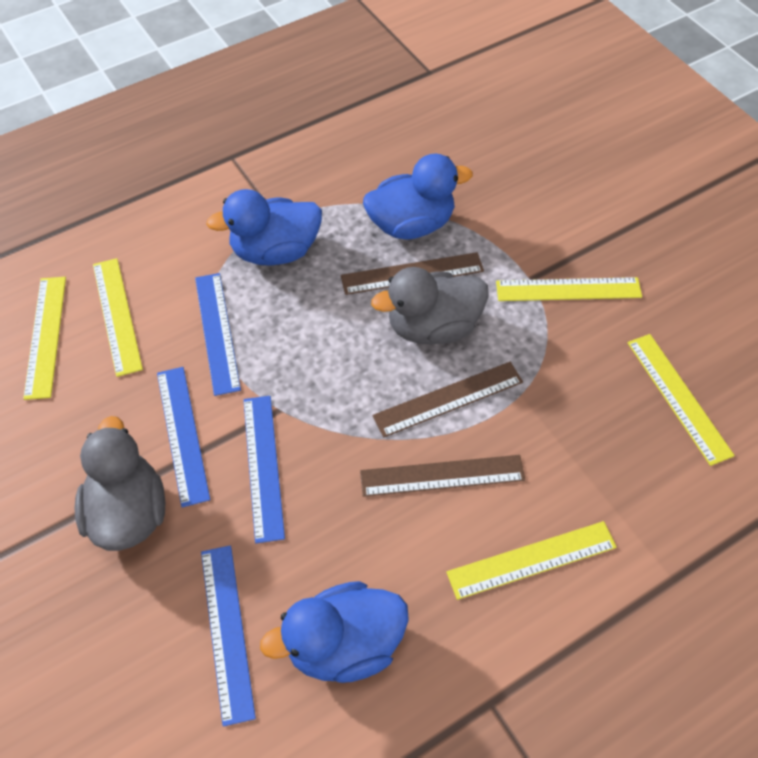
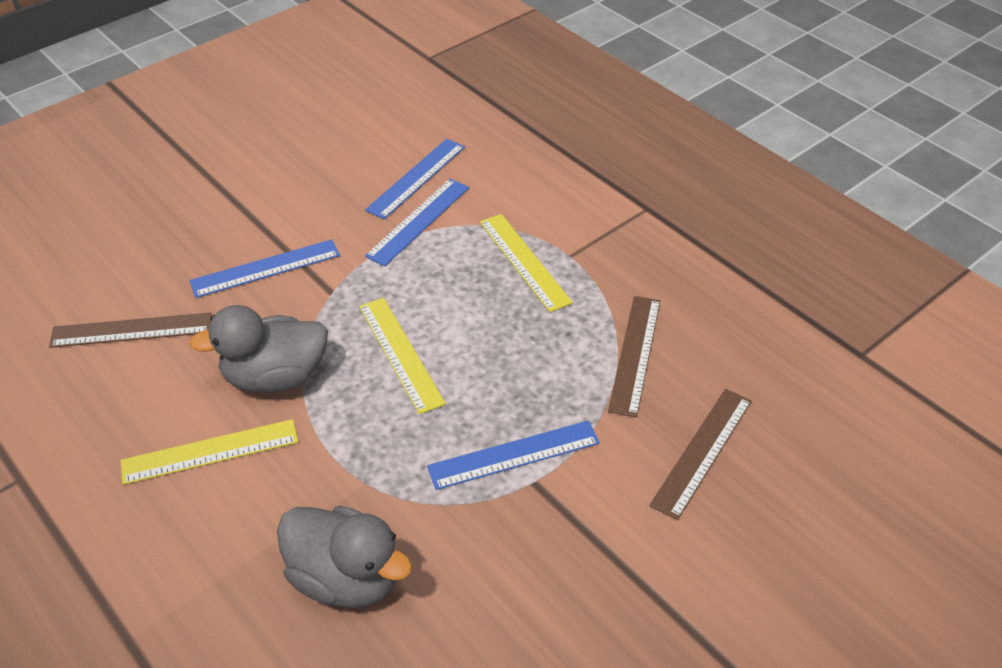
blue duck: [206,189,322,266] [260,581,409,683] [363,154,473,239] = 3 -> none = 0
yellow ruler: [23,277,66,400] [93,258,143,377] [446,521,617,600] [496,277,642,301] [627,334,735,466] = 5 -> [120,419,298,485] [359,298,446,414] [480,214,573,312] = 3

